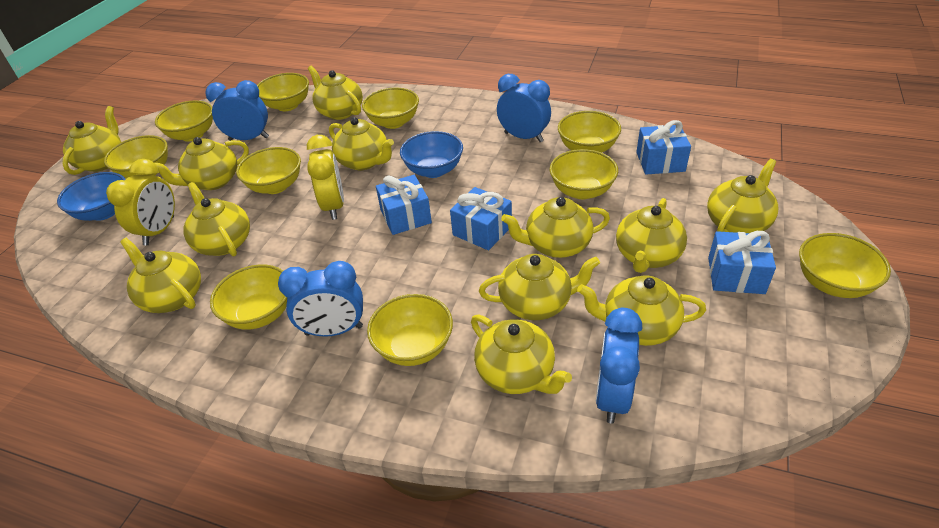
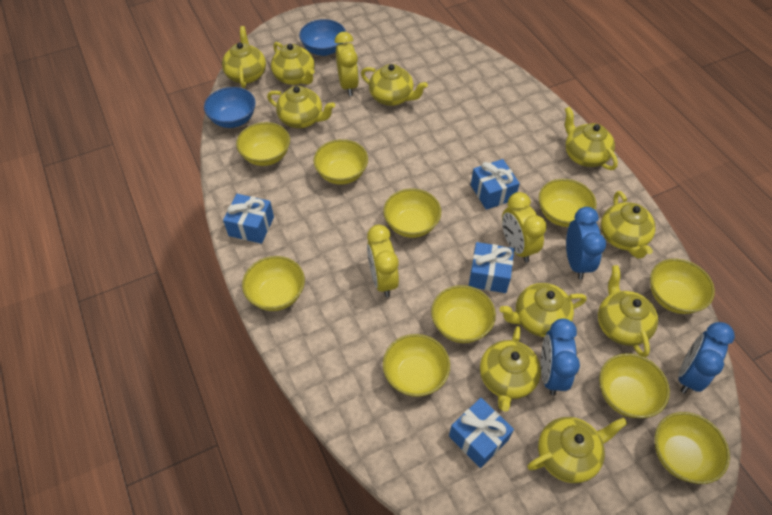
blue clock: [205,80,269,141] [278,261,363,337] [497,74,551,142] [596,308,642,423] = 4 -> [541,319,580,395] [566,207,606,279] [678,322,735,394] = 3
yellow clock: [106,159,175,245] [307,135,344,220] = 2 -> [335,32,359,96] [367,224,399,297] [502,192,547,262] = 3
yellow teapot: [62,106,121,175] [120,238,201,313] [155,137,249,190] [183,182,250,257] [308,66,363,120] [329,117,394,170] [471,315,572,394] [479,254,600,320] [501,197,610,258] [577,275,706,346] [616,198,687,273] [707,159,779,233] = 12 -> [222,26,266,88] [267,86,335,128] [271,42,315,85] [361,64,428,106] [480,326,541,412] [499,283,587,337] [527,417,627,483] [565,107,618,170] [598,265,658,357] [601,191,656,259] = 10

